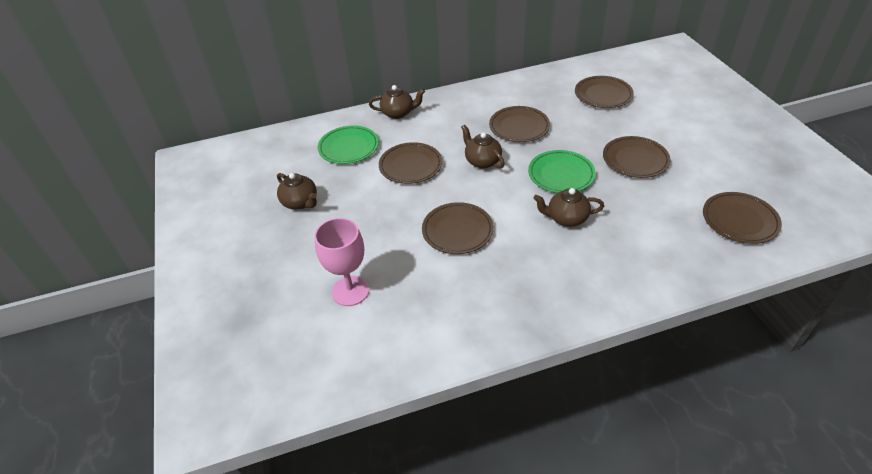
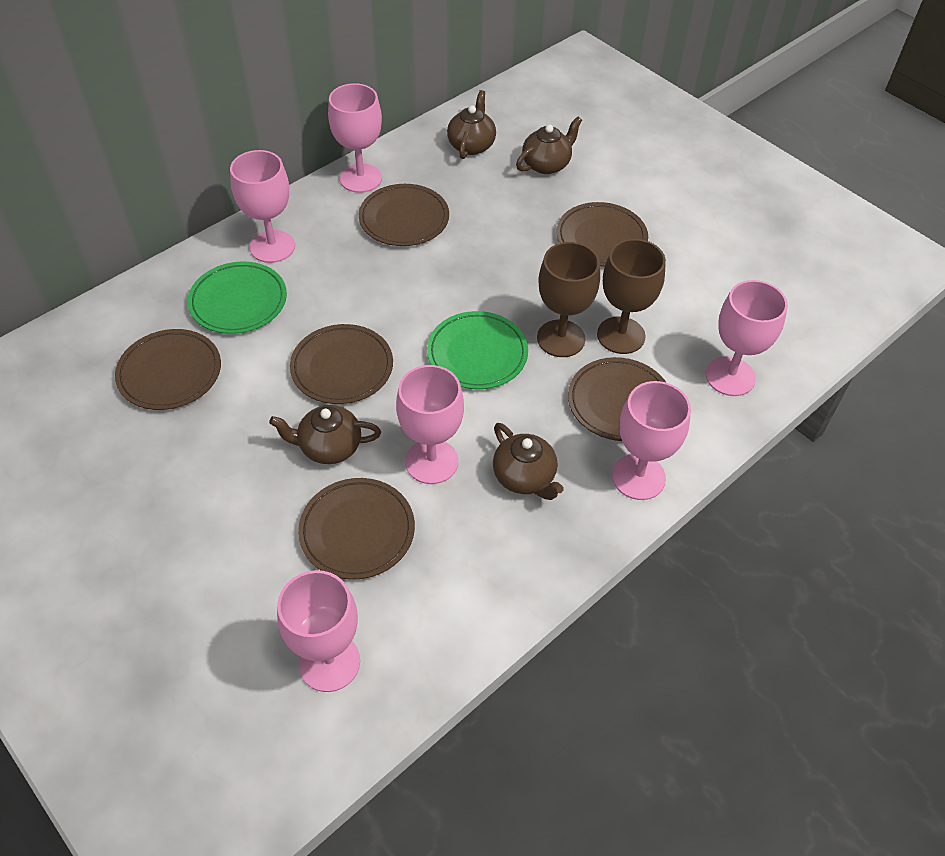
brown goblet: none = 0 -> [537,242,600,357] [597,239,666,354] = 2
pink goblet: [314,218,369,306] = 1 -> [230,150,295,263] [277,570,360,692] [328,83,382,193] [396,365,464,484] [612,381,691,500] [706,280,788,396] = 6

